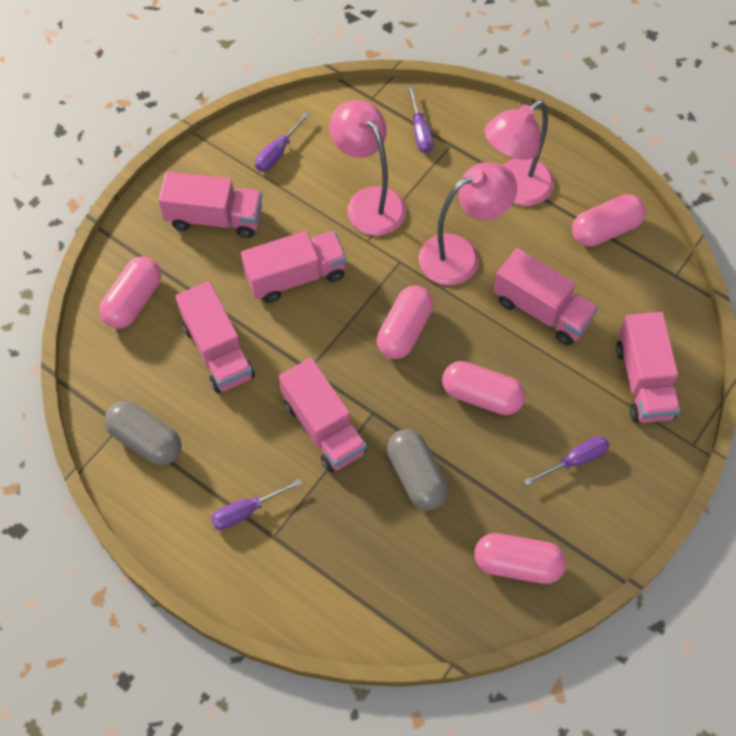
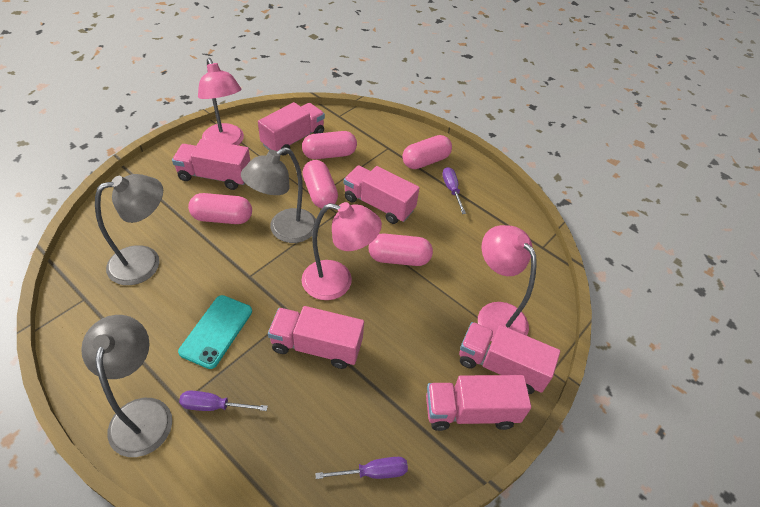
grey capsule: [104,401,182,465] [387,429,448,511] = 2 -> none = 0
grey lamp: none = 0 -> [81,315,172,457] [95,174,163,285] [241,147,316,243] = 3
purple screwdriver: [210,479,302,530] [255,112,310,172] [407,86,434,153] [524,436,609,486] = 4 -> [179,391,268,411] [315,457,408,479] [442,167,466,214] = 3
turquoise phone: none = 0 -> [178,295,252,369] = 1

